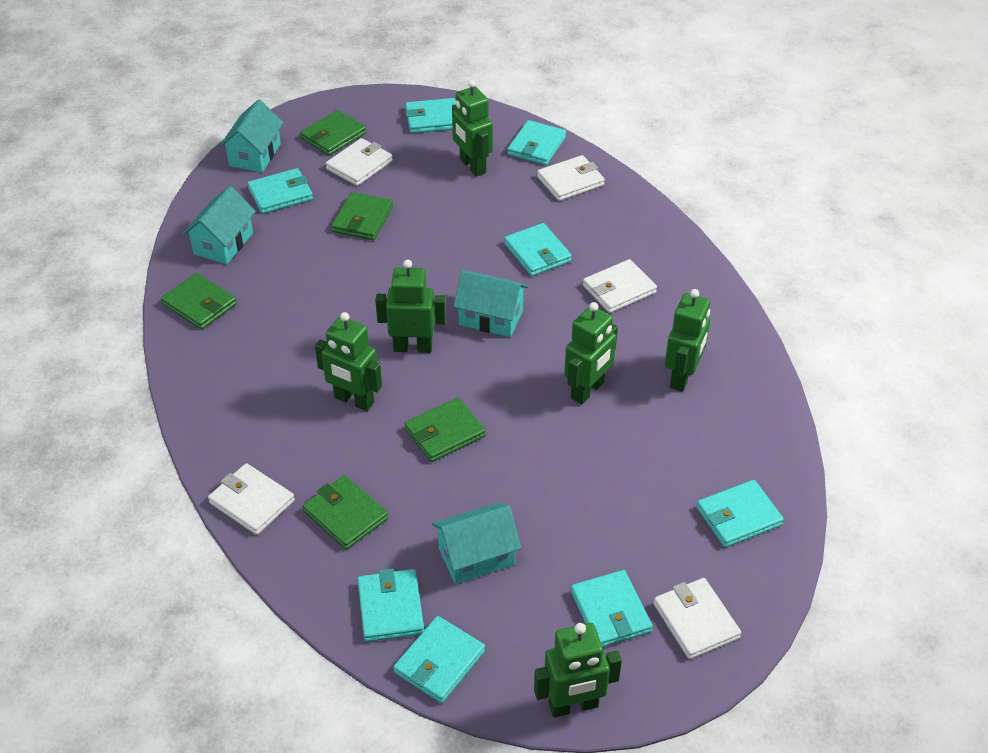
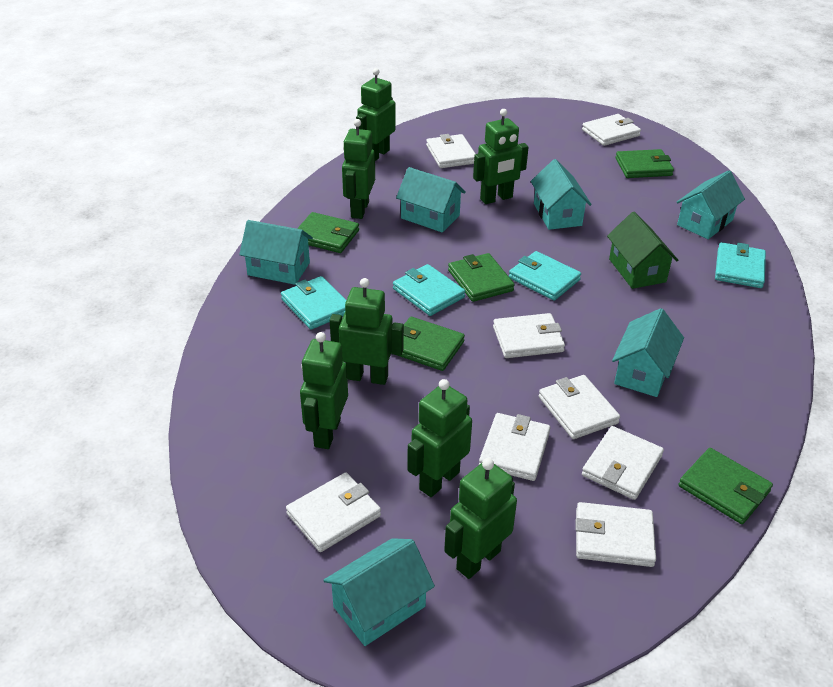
green house: none = 0 -> [607,212,678,289] = 1
green robot: [315,312,382,411] [375,260,446,353] [452,80,493,177] [534,623,622,718] [564,302,618,404] [665,289,710,392] = 6 -> [300,332,348,449] [330,278,404,385] [342,119,375,219] [356,68,395,161] [407,379,472,497] [444,458,517,579] [473,109,529,204] = 7
turquoise house: [183,186,256,264] [219,99,284,172] [432,502,521,584] [453,270,528,337] = 4 -> [239,220,313,285] [324,538,435,646] [396,167,466,233] [531,159,592,230] [612,308,684,397] [677,170,745,239] = 6
turquoise wallet: [248,168,313,214] [357,568,424,642] [393,616,485,703] [405,98,456,133] [504,223,572,276] [507,120,566,165] [571,570,653,647] [696,480,784,547] = 8 -> [281,276,346,330] [393,264,465,316] [509,251,581,301] [715,242,766,288] = 4
white wallet: [208,463,295,535] [326,138,393,186] [537,155,605,201] [583,259,657,313] [654,578,741,659] = 5 -> [286,472,381,552] [426,134,475,168] [479,413,550,481] [493,313,565,358] [539,375,620,439] [576,502,656,567] [582,114,641,146] [582,426,664,500] = 8

